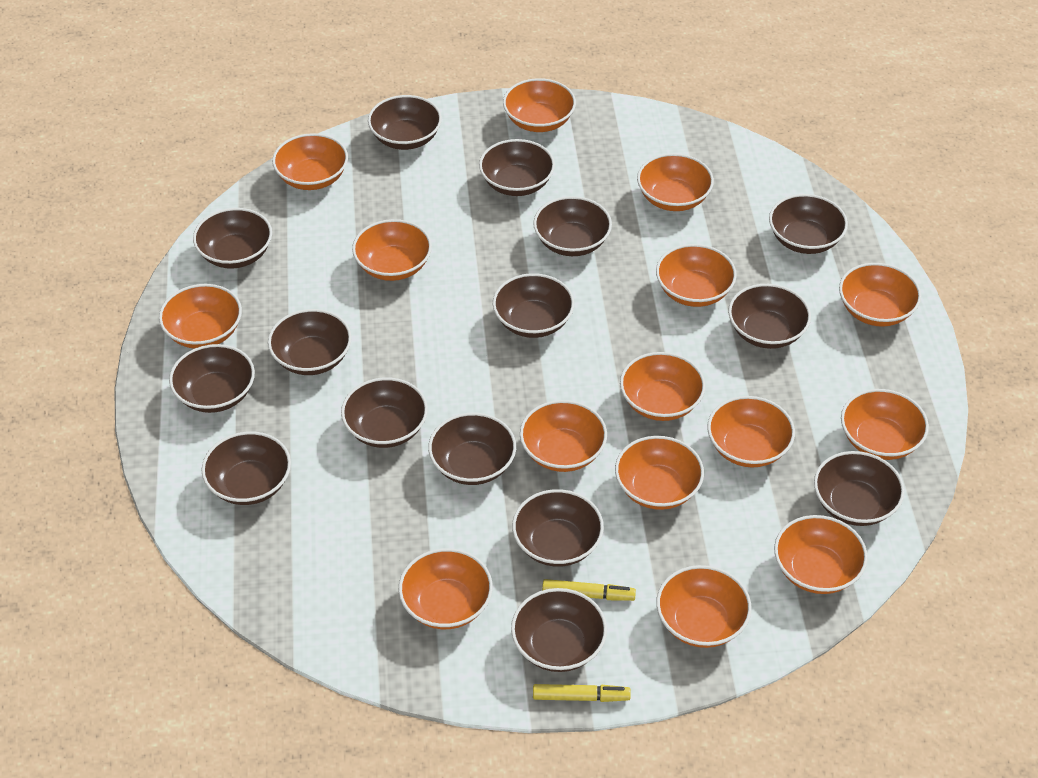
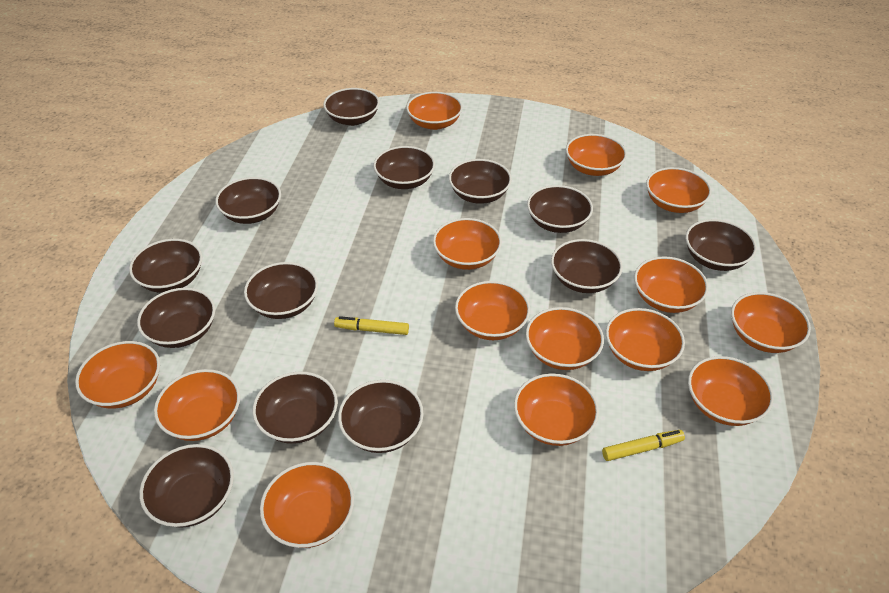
brown bowl: [169,344,255,413] [193,208,272,269] [202,431,291,505] [268,309,352,375] [341,377,428,448] [368,95,442,150] [428,413,516,485] [479,139,555,196] [493,273,574,338] [511,588,607,672] [512,489,604,567] [533,196,612,256] [728,284,811,349] [769,194,848,254] [814,451,905,526] = 15 -> [129,239,202,293] [137,288,215,348] [139,444,234,528] [215,177,281,224] [244,262,318,319] [253,372,338,444] [323,88,380,126] [338,380,424,453] [373,146,435,189] [449,159,512,204] [527,185,593,233] [551,239,623,293] [685,219,757,271] = 13
orange bowl: [159,284,242,349] [272,133,348,190] [352,219,432,281] [399,548,493,629] [503,78,576,132] [520,400,607,472] [615,436,704,510] [620,352,705,421] [637,153,714,211] [656,244,737,307] [656,565,751,648] [707,396,795,467] [774,515,868,594] [839,263,921,327] [841,389,929,460] = 15 -> [75,341,160,408] [154,369,240,441] [260,462,354,548] [406,92,463,130] [433,218,502,270] [455,281,530,340] [514,373,599,446] [526,307,604,370] [566,134,627,176] [606,308,685,371] [634,256,709,313] [646,167,712,213] [688,356,774,426] [731,292,811,353] = 14

